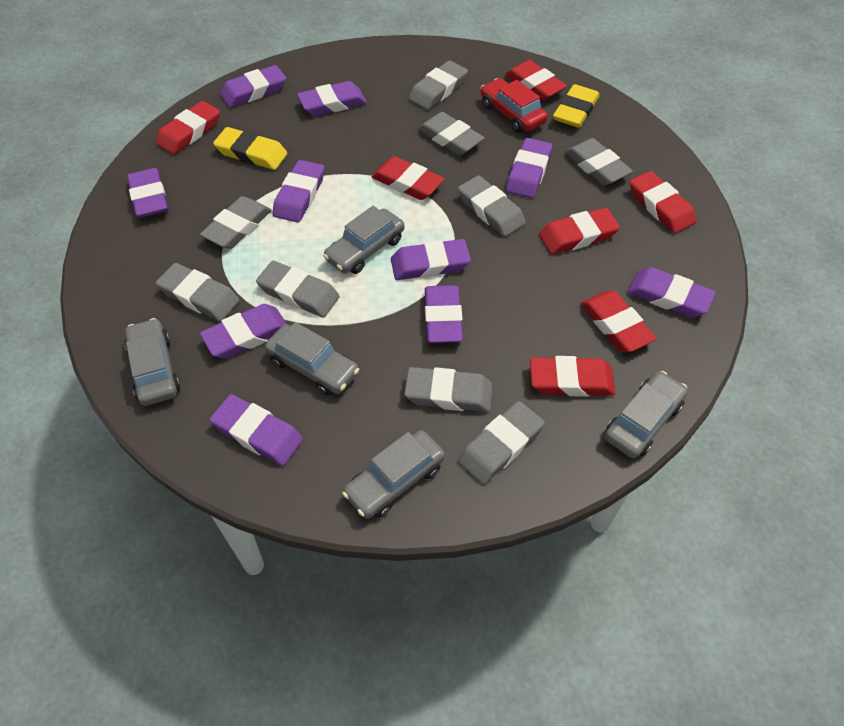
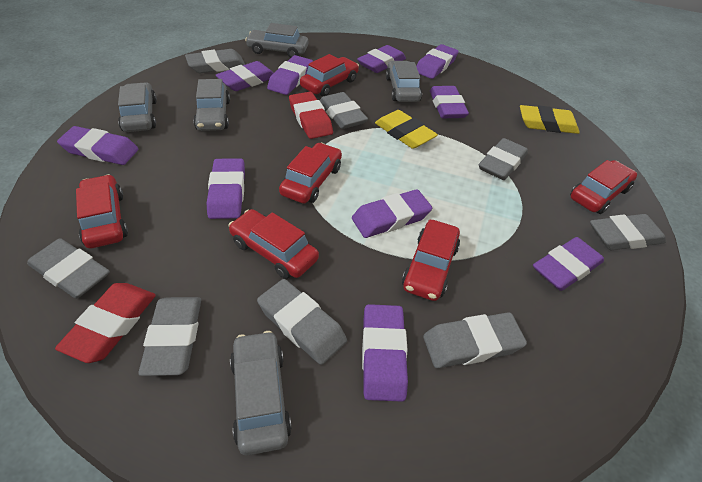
grey eraser: [156,263,240,321] [200,196,272,249] [256,261,340,318] [404,367,493,412] [409,60,468,110] [418,112,485,155] [458,175,526,237] [458,401,545,485] [565,138,633,185] = 9 -> [27,238,110,298] [138,297,201,376] [185,49,245,74] [257,279,347,365] [319,92,368,129] [423,312,527,368] [479,138,528,180] [590,214,666,250] = 8
red car: [481,78,548,132] = 1 -> [76,174,128,248] [228,209,319,279] [279,143,342,204] [300,54,359,96] [402,219,460,301] [570,160,637,214] = 6
red eraser: [156,101,220,155] [372,156,444,200] [505,60,567,101] [530,356,615,397] [539,208,620,254] [581,290,657,352] [630,171,696,233] = 7 -> [55,283,156,363] [289,92,333,139] = 2

